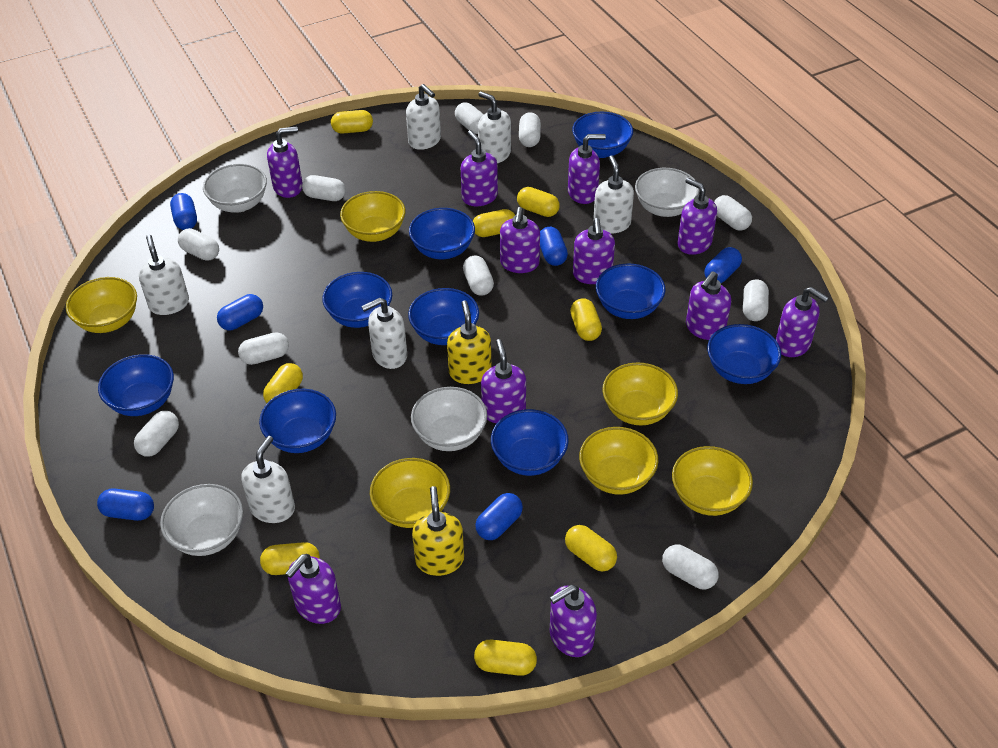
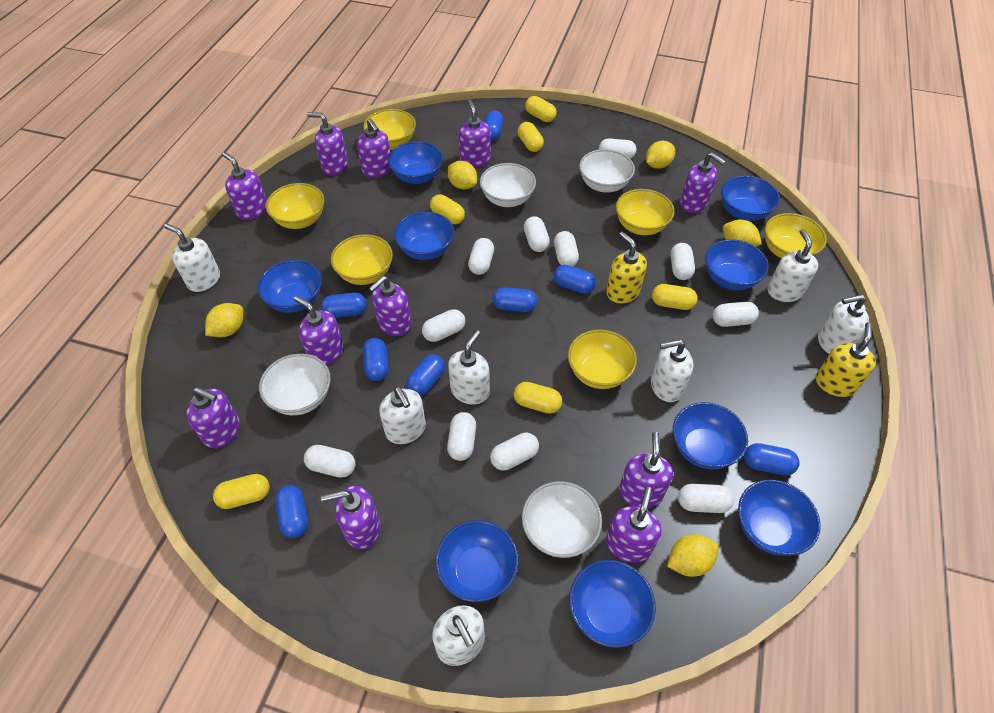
blue capsule: [97,488,154,521] [170,193,197,230] [217,294,263,330] [475,493,523,540] [540,227,568,266] [704,247,742,283] = 6 -> [275,485,308,538] [321,293,367,318] [363,338,389,381] [406,354,445,396] [484,110,503,141] [493,287,537,312] [554,265,596,294] [744,443,800,475] = 8
white capsule: [134,411,179,457] [178,228,219,261] [238,332,289,365] [302,175,346,201] [455,102,484,134] [463,255,494,296] [519,112,541,147] [662,544,719,589] [714,195,752,230] [743,280,769,321] = 10 -> [304,445,356,478] [422,309,465,342] [447,412,476,461] [468,238,494,275] [490,433,539,470] [524,216,550,252] [554,231,579,267] [599,138,636,159] [670,243,695,280] [678,484,734,513] [713,302,759,327] = 11
white soap dispenser: [139,235,189,315] [241,436,295,523] [361,298,407,369] [406,84,441,150] [478,91,511,163] [593,155,634,234] = 6 -> [164,223,220,292] [379,386,426,444] [432,605,485,666] [448,330,490,404] [651,339,693,402] [767,229,818,302] [818,294,869,354] = 7
yellow capsule: [260,542,320,575] [263,363,303,403] [331,110,373,134] [473,209,515,237] [474,640,537,676] [517,187,560,217] [565,525,617,571] [570,298,602,341] = 8 -> [213,474,270,509] [430,194,465,224] [514,382,562,414] [518,122,544,152] [525,96,557,122] [652,284,698,310] = 6
yellow lemon: none = 0 -> [205,303,243,337] [448,161,477,189] [646,141,675,169] [667,534,718,577] [723,220,762,247] = 5

